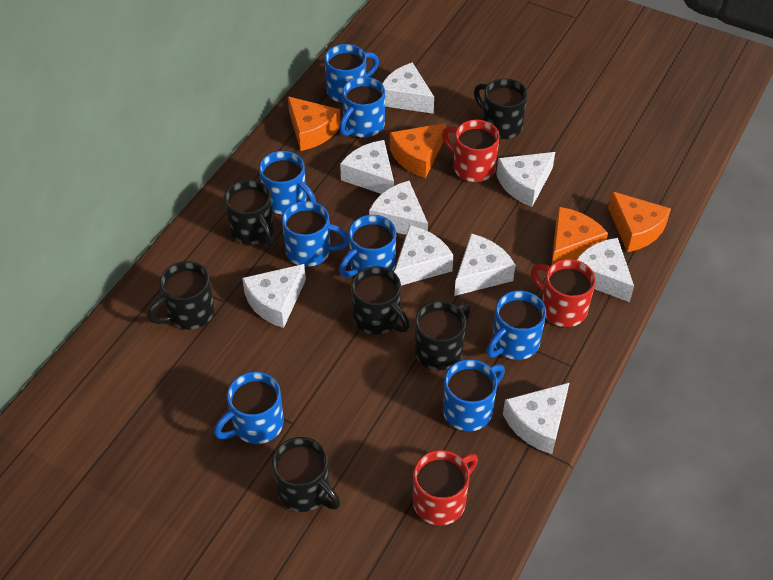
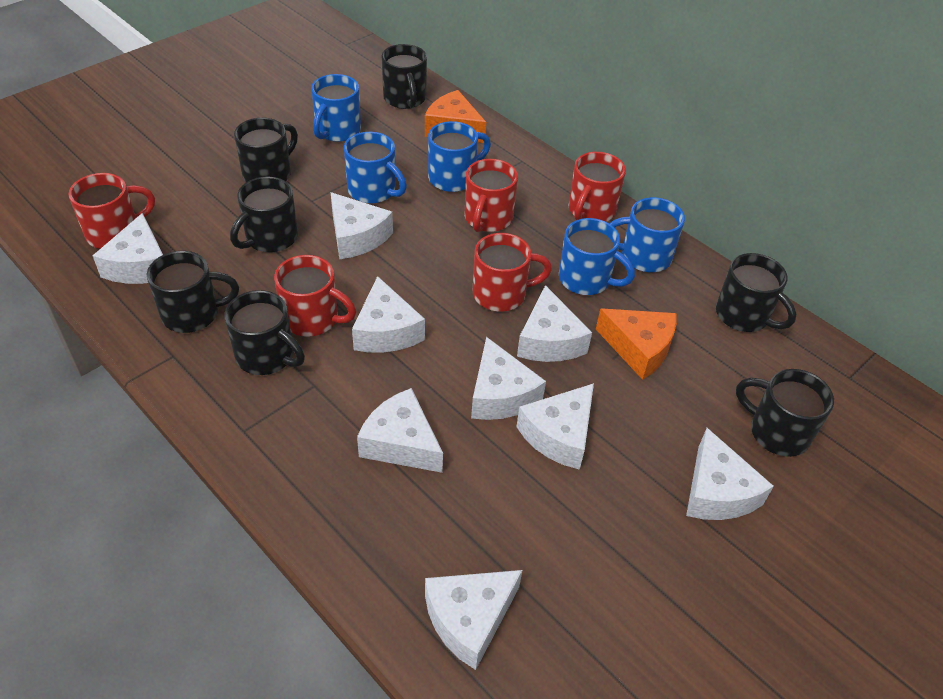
black mug: [148,261,215,330] [224,180,274,245] [272,437,341,512] [351,266,410,335] [415,301,470,370] [474,78,528,139] = 6 -> [147,251,239,333] [224,290,305,375] [230,177,298,253] [234,118,298,182] [382,44,427,109] [716,253,796,332] [736,369,834,457] = 7
blue mug: [214,371,284,444] [259,151,316,214] [282,201,349,267] [324,44,379,103] [339,77,385,137] [339,215,396,277] [443,359,505,431] [486,291,546,360] = 8 -> [311,74,361,142] [344,132,407,203] [428,121,491,192] [559,218,635,295] [609,197,685,272] = 5
orange cheese: [288,96,341,151] [390,123,445,178] [551,207,608,265] [608,191,671,252] = 4 -> [425,90,486,143] [596,308,677,380] = 2
red mug: [413,450,478,525] [442,119,500,182] [531,259,596,327] = 3 -> [68,173,155,249] [274,255,356,337] [465,159,518,232] [473,233,552,312] [569,152,626,222] = 5

